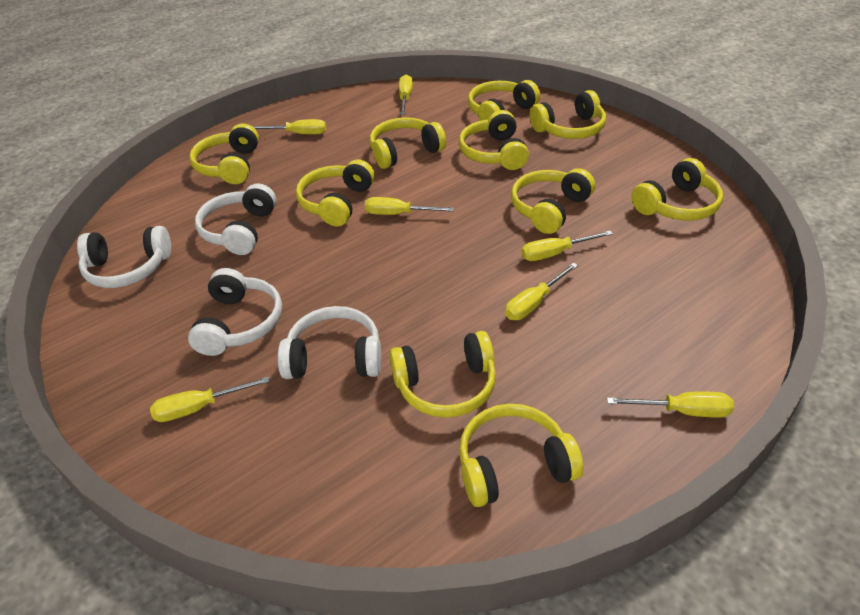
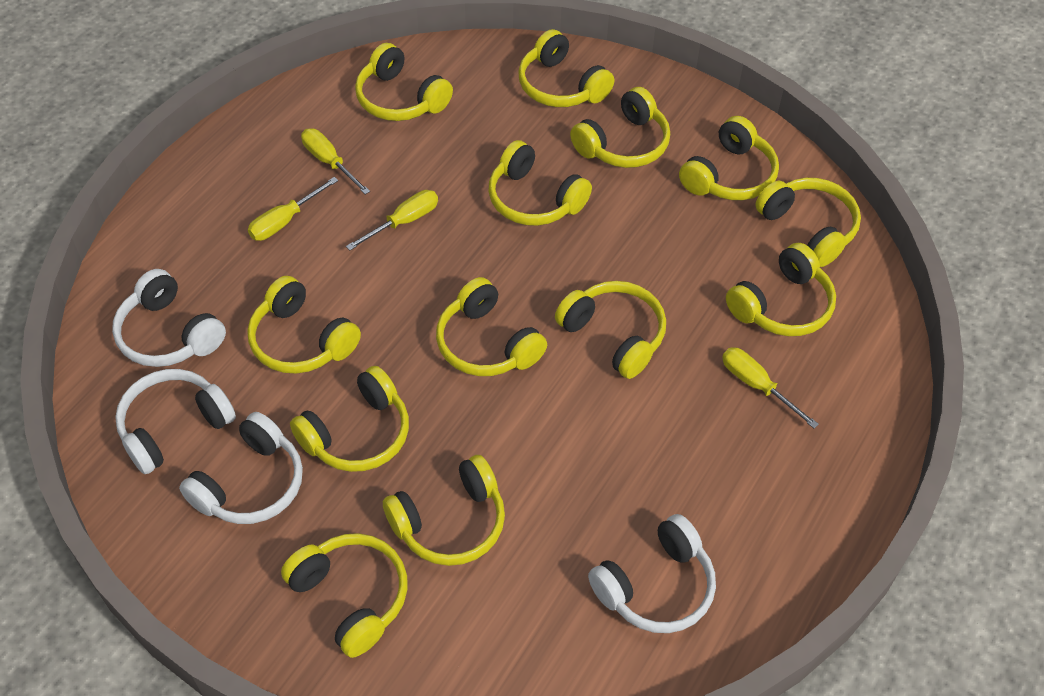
yellow headphones: [189,123,259,184] [296,160,375,227] [369,117,446,169] [389,331,496,418] [459,110,529,170] [459,404,584,507] [468,80,540,121] [511,168,595,234] [530,90,606,139] [632,158,723,221] = 10 -> [247,276,361,374] [281,533,407,658] [290,366,409,472] [355,43,453,121] [383,455,505,566] [436,277,547,376] [488,140,592,226] [518,29,614,107] [555,281,666,379] [570,87,670,168] [679,116,779,200] [726,243,836,336] [755,178,861,267] = 13
yellow screwdriver: [150,376,270,422] [252,119,327,134] [365,197,454,215] [399,75,413,115] [505,263,578,320] [521,231,613,261] [607,391,734,418] = 7 -> [248,177,338,241] [301,128,370,194] [346,190,438,251] [722,347,819,428] = 4

